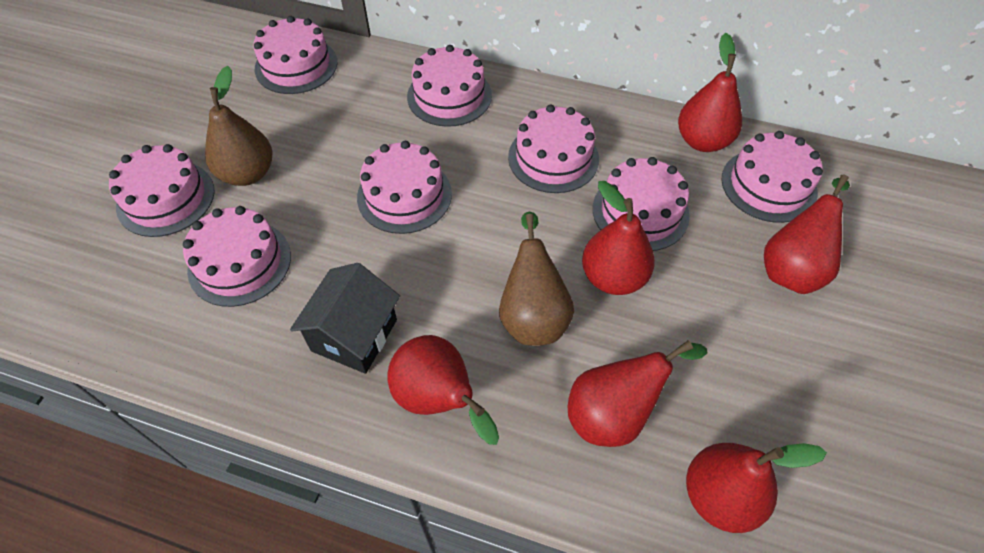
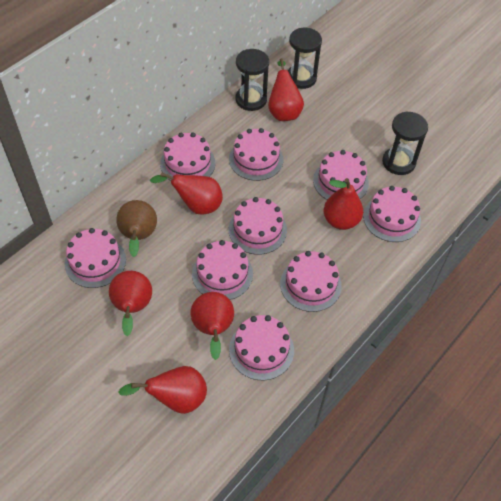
black hourglass: none = 0 -> [235,49,269,111] [288,28,322,89] [382,111,428,175] = 3
black house: [290,263,400,374] = 1 -> none = 0
brown pear: [205,66,273,186] [499,212,574,346] = 2 -> [116,200,157,257] = 1
pink cake: [109,144,215,237] [183,206,291,307] [253,16,337,94] [357,141,452,234] [407,45,492,127] [508,105,599,193] [593,157,690,251] [721,131,823,223] = 8 -> [65,228,126,288] [160,132,215,181] [192,240,253,300] [229,128,283,181] [229,197,287,255] [229,315,294,380] [280,251,342,312] [313,150,369,200] [363,186,421,242] = 9

